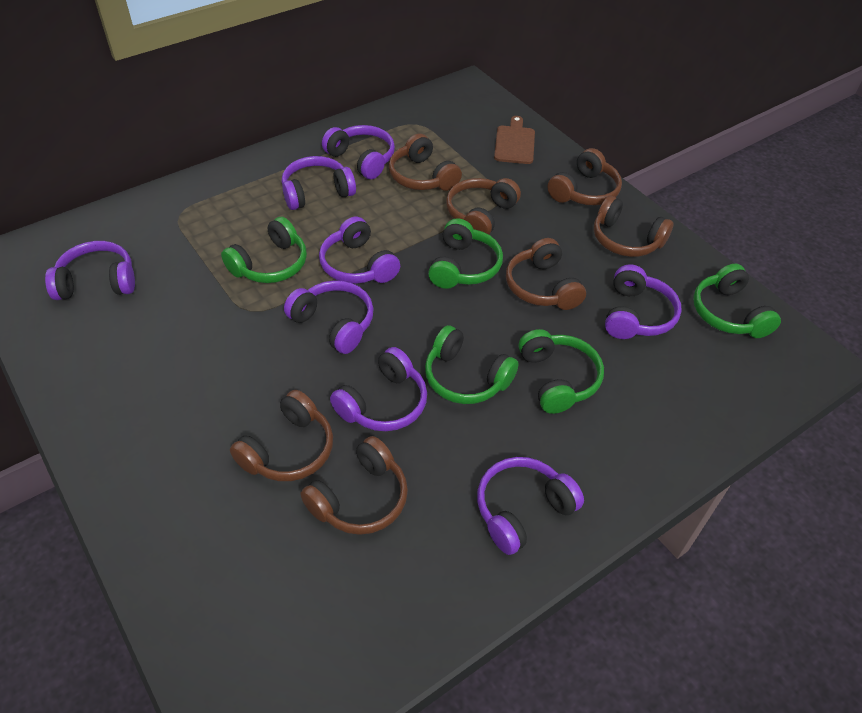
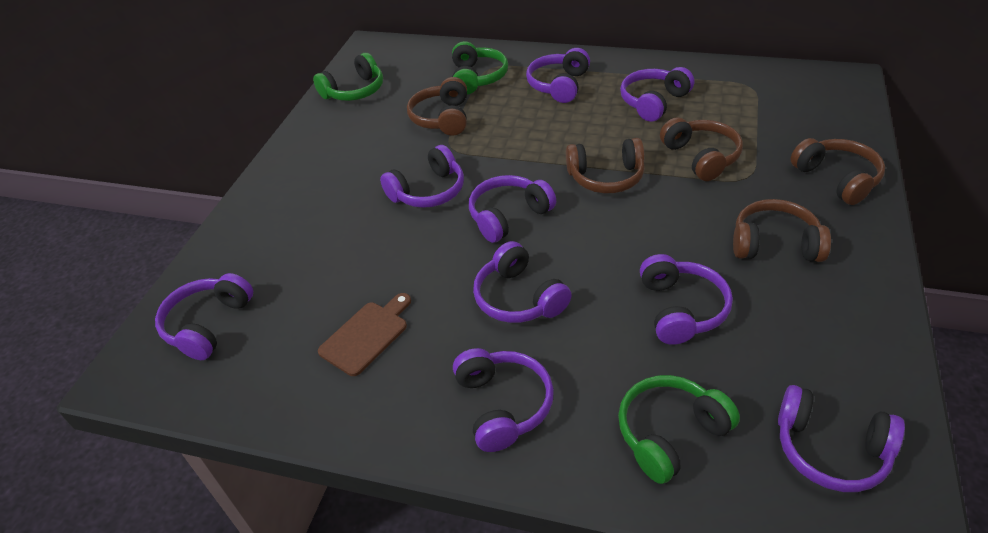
brown headphones: [230,390,333,481] [300,436,408,535] [389,133,462,191] [446,178,521,235] [506,238,586,310] [548,148,622,206] [594,196,674,257] = 7 -> [407,77,467,136] [566,138,645,193] [660,117,743,181] [733,199,831,262] [790,138,885,205] = 5
green headphones: [221,217,307,283] [425,325,519,404] [428,218,503,289] [519,329,604,414] [693,264,781,338] = 5 -> [313,53,383,101] [452,41,508,95] [618,375,740,484] = 3
purple headphones: [45,241,135,300] [282,156,356,210] [284,280,374,354] [319,217,400,284] [322,125,395,179] [330,347,427,431] [477,457,584,555] [605,264,682,339] = 8 -> [155,273,253,360] [380,145,464,208] [453,348,554,452] [469,175,556,243] [473,241,572,323] [526,48,590,103] [620,67,694,122] [640,254,733,345] [778,385,905,492] = 9

